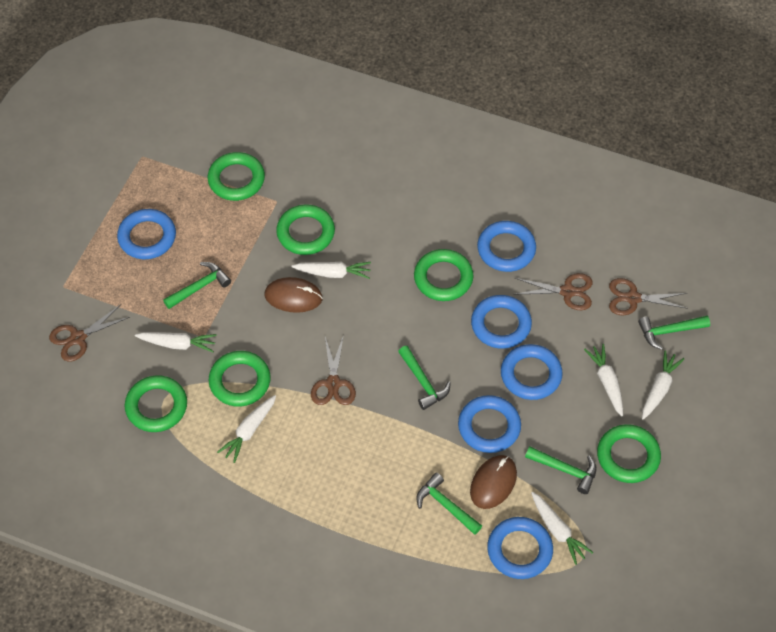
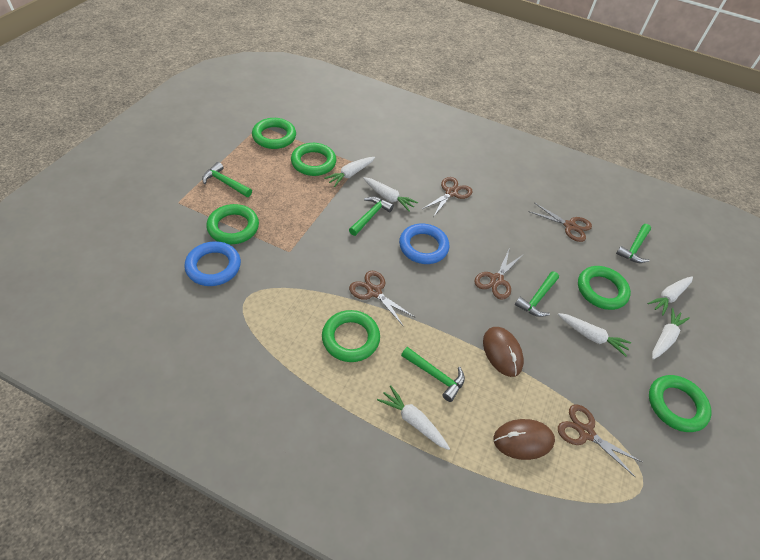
blue ring: [117,209,176,259] [458,395,521,453] [471,295,532,349] [477,221,536,272] [487,517,553,579] [501,344,563,400] = 6 -> [184,241,241,286] [399,223,449,264] = 2
brown scissors: [49,305,130,362] [311,335,356,405] [513,273,592,310] [609,278,688,315] = 4 -> [349,271,416,327] [421,177,473,217] [474,247,524,300] [530,203,592,242] [558,404,642,477] = 5

